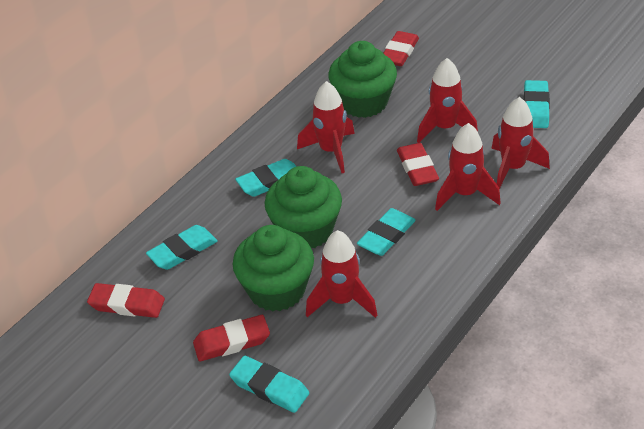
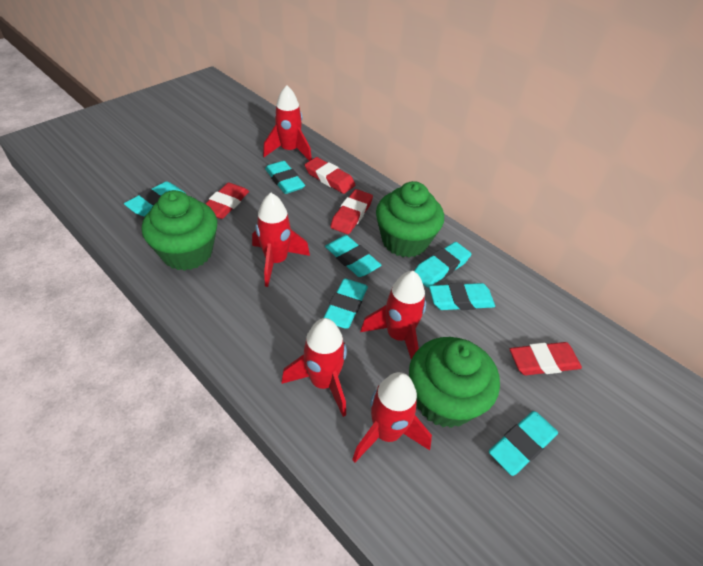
turquoise eraser: [146,225,217,270] [229,356,309,413] [235,159,297,197] [357,208,416,256] [524,80,550,128] = 5 -> [124,181,186,216] [265,161,305,194] [323,279,368,329] [325,235,381,277] [414,242,471,288] [429,283,495,310] [489,411,558,476] = 7

